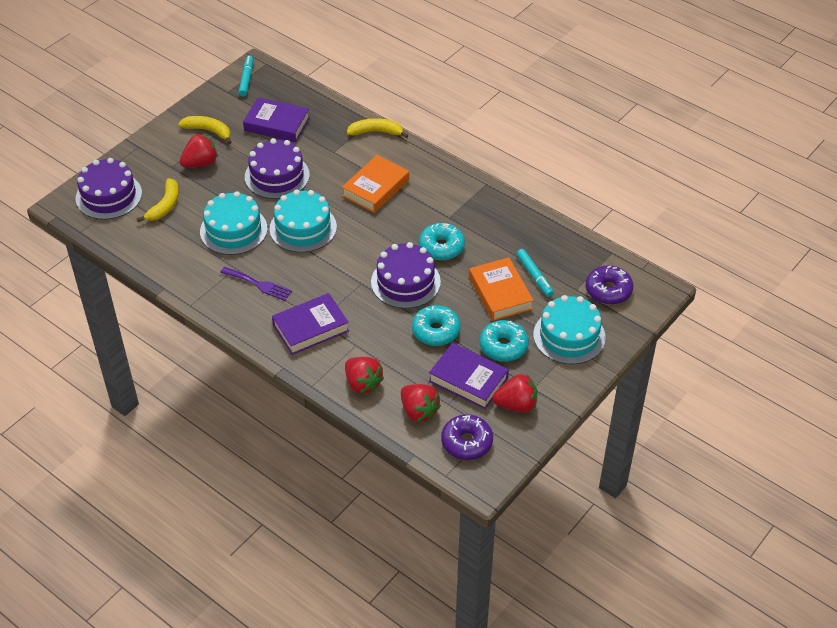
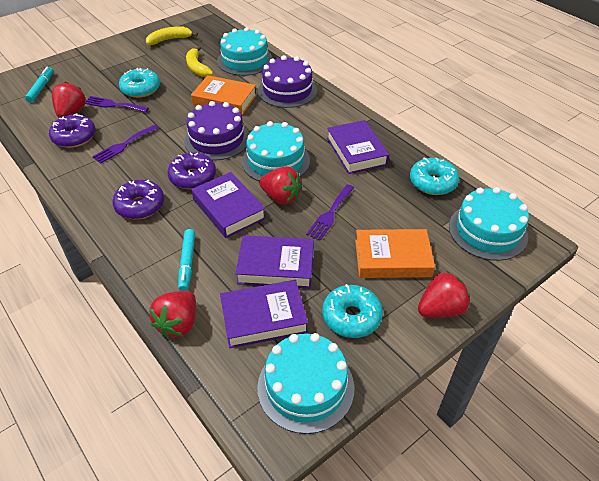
purple book: [243,97,310,142] [272,293,349,355] [429,343,509,409] = 3 -> [192,172,266,238] [220,280,308,348] [235,235,314,288] [327,120,389,174] = 4
purple cake: [76,158,142,220] [245,138,310,199] [371,242,441,309] = 3 -> [184,101,249,161] [258,55,317,108] = 2
purple donut: [441,414,493,460] [586,265,633,305] = 2 -> [49,113,96,148] [112,180,164,219] [167,152,216,189] = 3
purple fork: [220,267,292,301] = 1 -> [85,96,149,113] [92,125,159,164] [306,184,354,241] = 3
turquoise cake: [200,191,268,255] [270,190,337,253] [533,295,606,364] = 3 -> [217,27,272,76] [242,121,310,181] [257,333,354,434] [449,187,529,261] = 4
yellow banana: [137,178,179,222] [178,116,231,144] [347,118,409,138] = 3 -> [146,26,198,45] [186,46,213,77] = 2

